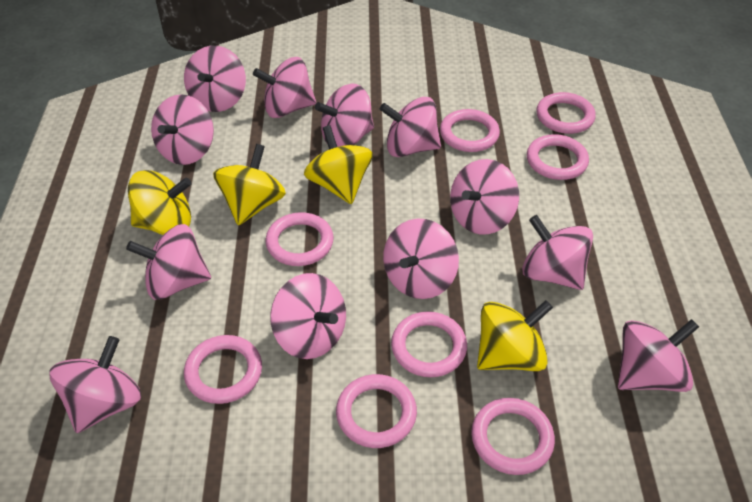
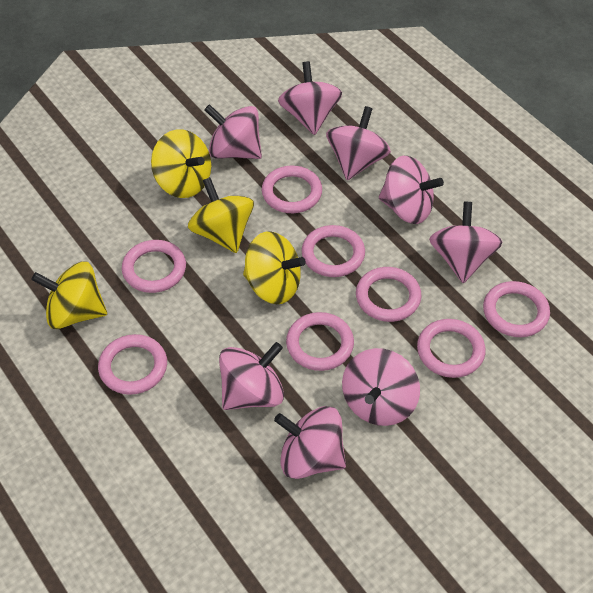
pink spinning top: [49,336,141,433] [126,224,211,300] [151,94,214,165] [184,46,246,112] [253,57,316,118] [270,273,346,359] [315,84,374,147] [380,97,441,157] [383,219,459,299] [450,159,519,234] [522,215,593,290] [618,319,699,392] = 12 -> [204,104,262,159] [219,342,284,410] [274,406,346,479] [278,61,342,135] [326,106,391,180] [342,348,420,426] [379,156,444,224] [429,202,503,283] = 8

